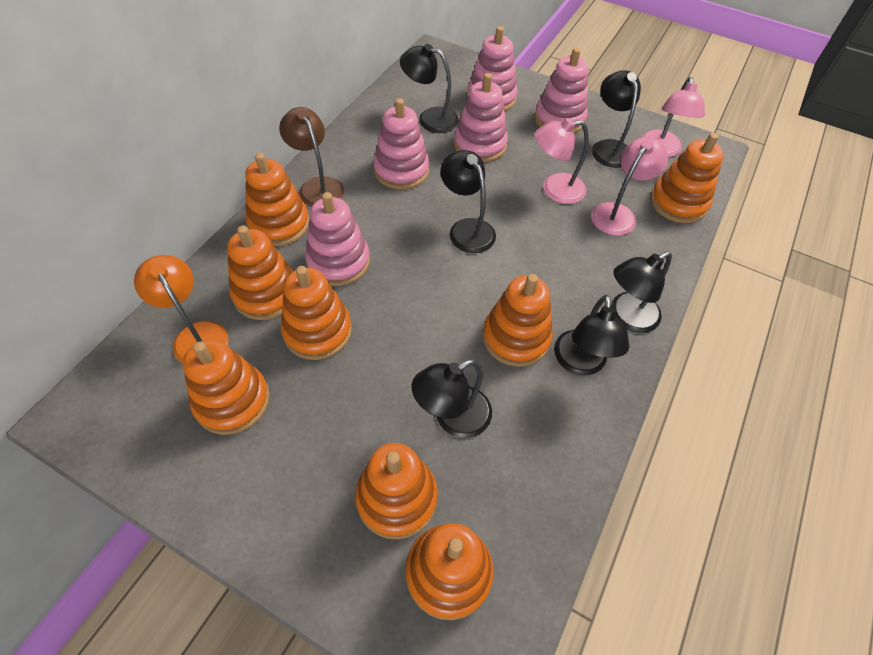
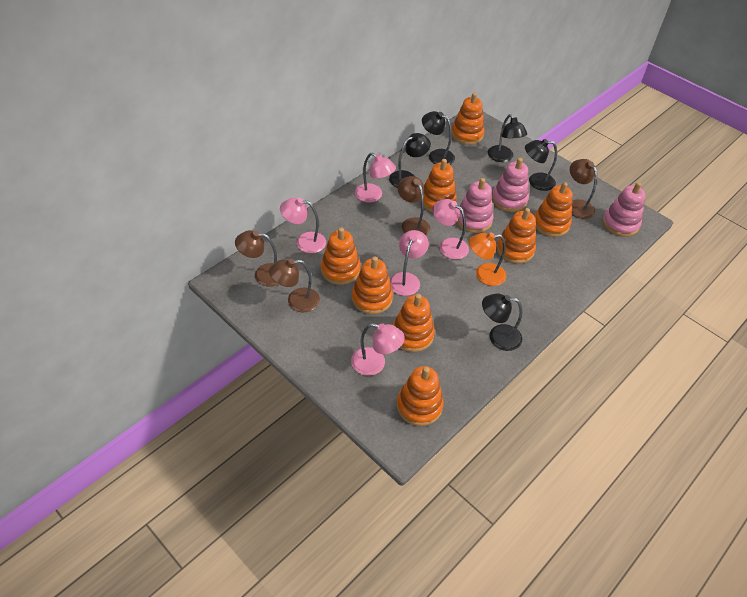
black lamp: [400,44,459,133] [412,359,492,438] [440,150,496,253] [554,295,630,375] [592,70,641,168] [611,252,672,333] = 6 -> [389,133,431,188] [422,111,455,165] [482,293,523,351] [488,114,527,162] [525,139,557,191] = 5
brown lamp: [279,107,344,207] = 1 -> [235,230,279,287] [269,258,320,312] [398,176,430,236] [570,159,597,219] = 4
pink lamp: [534,118,589,204] [591,137,668,236] [642,77,705,157] = 3 -> [280,198,326,253] [351,323,405,376] [355,153,396,202] [390,230,429,296] [433,199,469,259] = 5
pink stacking toy: [305,192,370,286] [373,98,429,190] [454,73,508,163] [467,26,518,112] [535,48,588,134] = 5 -> [457,178,494,233] [492,158,529,212] [603,182,646,237] = 3

